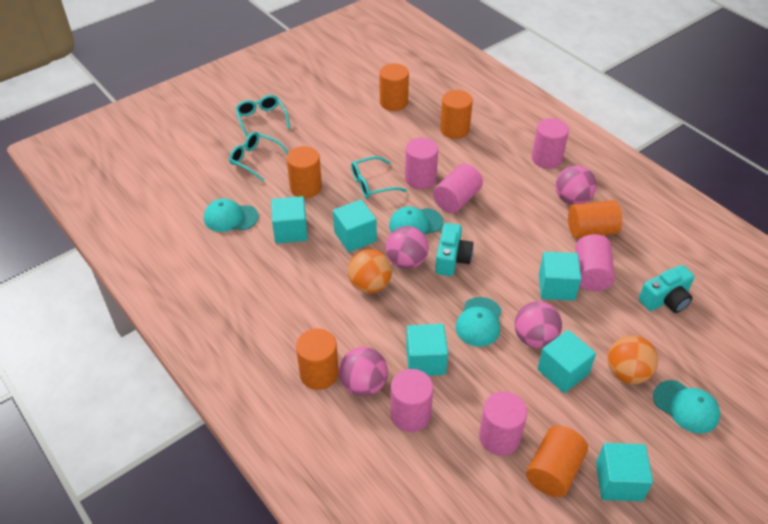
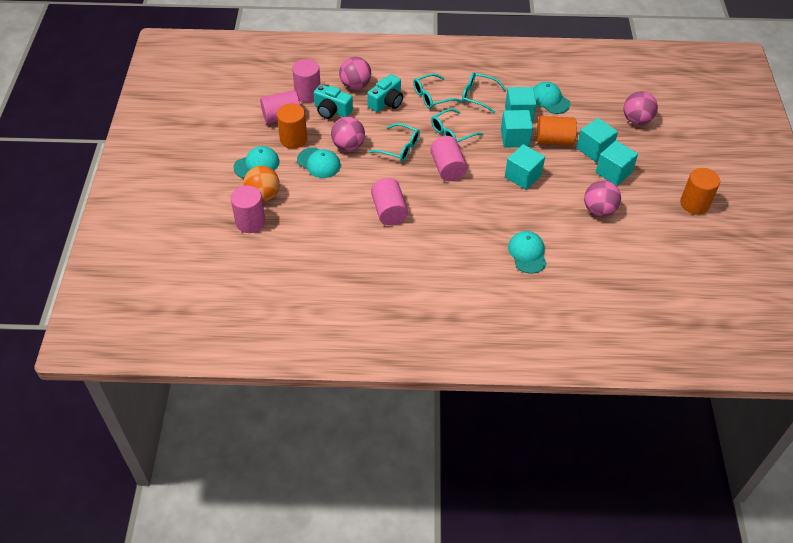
orange ball: [348,249,392,293] [607,335,658,384] = 2 -> [243,166,280,202] = 1
orange cylinder: [287,146,322,198] [296,328,339,390] [380,63,409,111] [440,90,473,139] [526,425,588,497] [568,200,622,238] = 6 -> [277,104,307,149] [537,116,577,146] [680,168,720,215] = 3
pink cylinder: [391,369,433,432] [405,138,438,189] [433,164,483,213] [479,391,527,456] [532,118,569,169] [575,234,615,291] = 6 -> [231,186,265,233] [260,90,300,124] [292,59,321,103] [371,178,408,225] [430,136,467,181] = 5
turquoise cube: [271,196,308,244] [333,200,377,252] [406,324,448,376] [537,330,596,393] [539,252,581,301] [596,443,653,501] = 6 -> [501,110,533,148] [505,87,536,123] [505,144,545,190] [576,118,618,162] [596,141,638,186] = 5
turquoise glasses: [229,132,289,181] [235,95,290,137] [351,156,407,199] = 3 -> [369,123,420,162] [413,74,462,109] [431,109,484,142] [462,72,506,114] = 4

